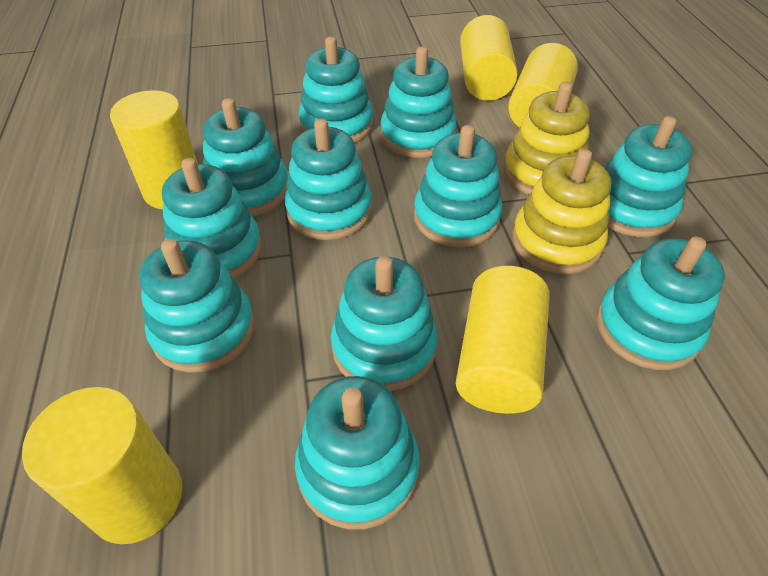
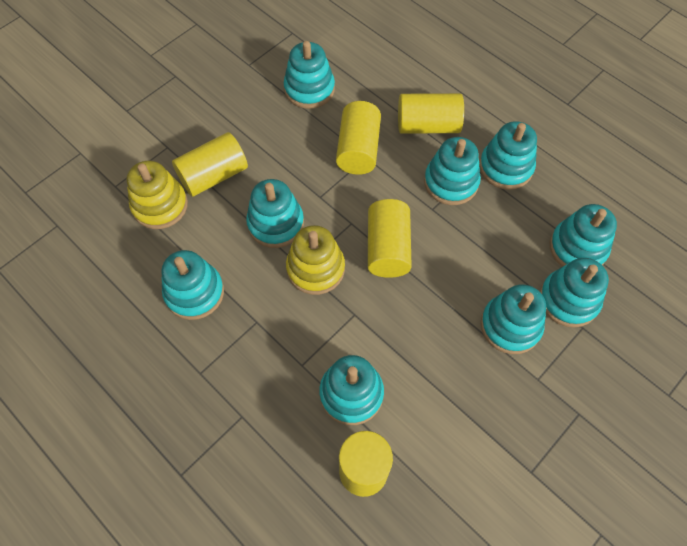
turquoise stacking toy: [139,239,255,373] [162,158,262,278] [203,98,288,216] [285,119,372,240] [295,376,420,529] [299,37,373,143] [331,256,437,391] [381,46,456,158] [414,125,502,247] [596,237,725,370] [605,116,692,237] = 11 -> [161,250,224,320] [246,179,304,248] [284,41,335,109] [319,355,384,425] [424,137,481,205] [479,121,537,190] [481,284,546,354] [540,258,609,328] [550,204,617,267] = 9

